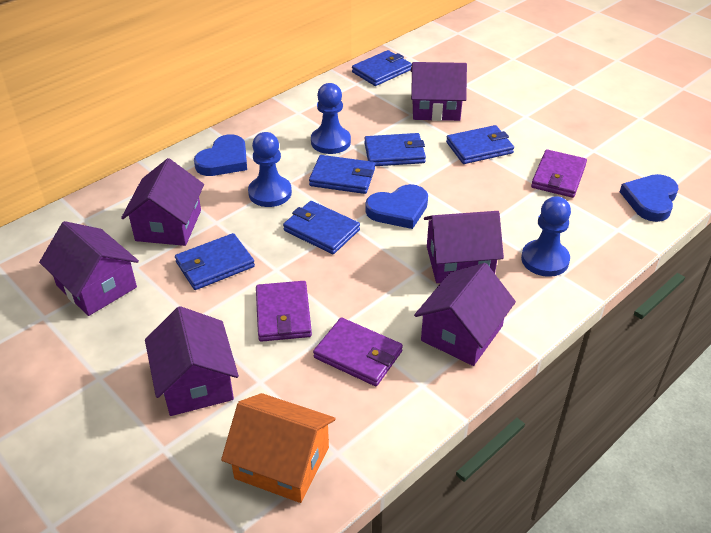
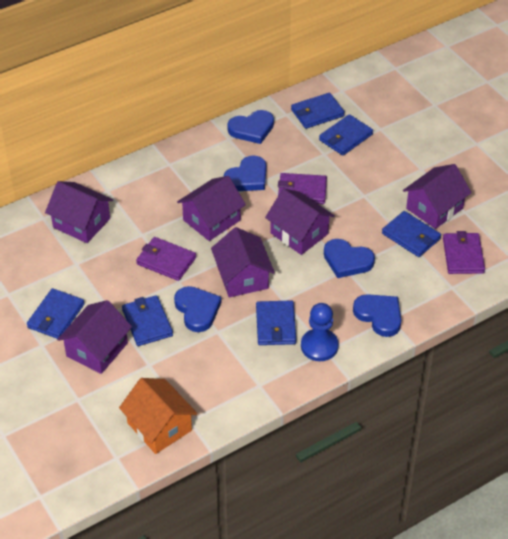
blue heart: [194,134,247,176] [365,184,428,229] [620,174,678,222] = 3 -> [174,286,222,332] [223,155,266,191] [227,110,274,144] [324,239,375,278] [353,294,401,337] = 5
blue pawn: [248,132,292,207] [311,83,351,154] [521,196,571,277] = 3 -> [301,303,339,361] = 1

